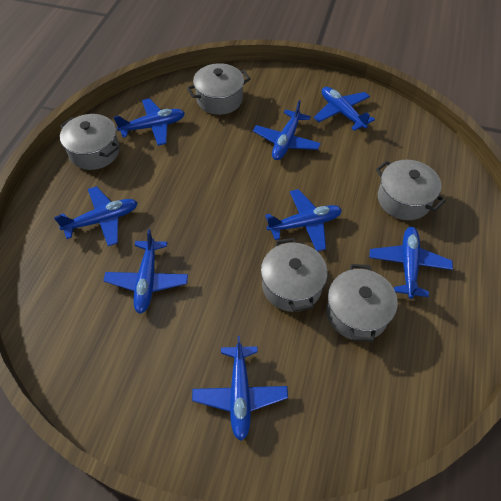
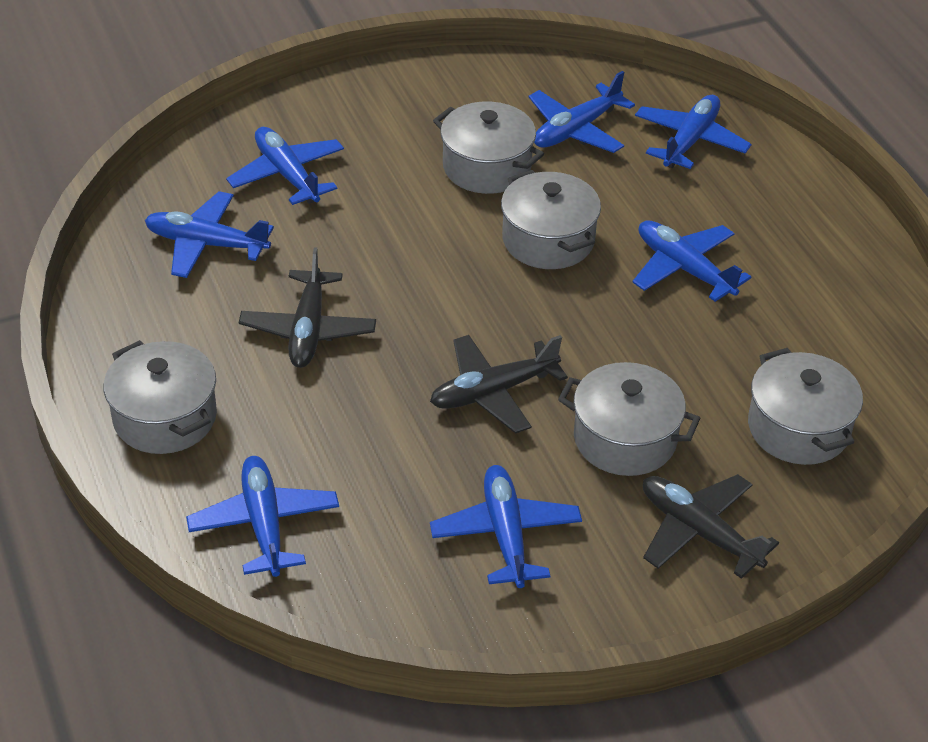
black plane: none = 0 -> [239,247,376,368] [430,335,568,434] [643,474,779,579] = 3
blue plane: [54,186,138,246] [103,229,188,314] [114,98,185,146] [192,336,288,441] [253,100,321,160] [265,189,342,252] [314,87,375,131] [369,227,453,299] = 8 -> [145,191,274,278] [186,456,339,577] [226,127,344,205] [430,465,582,588] [529,71,635,153] [633,220,751,302] [635,95,752,169] = 7

